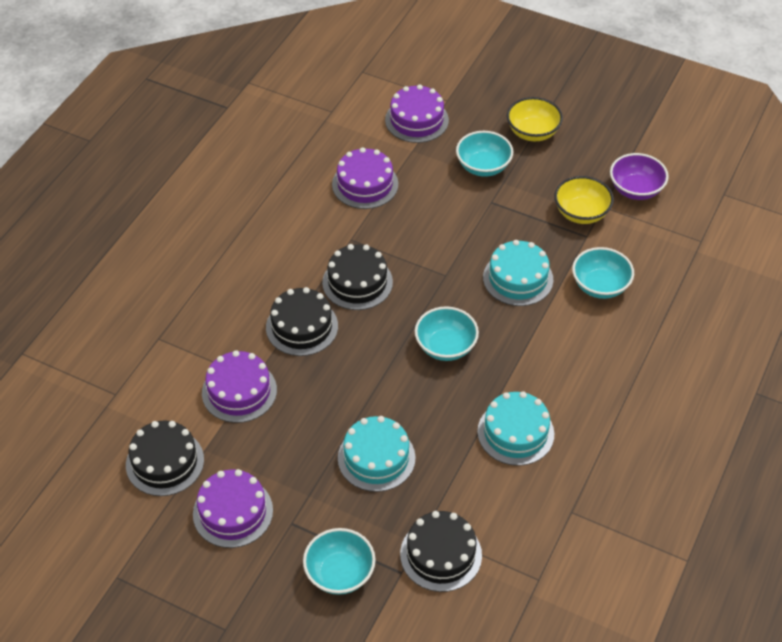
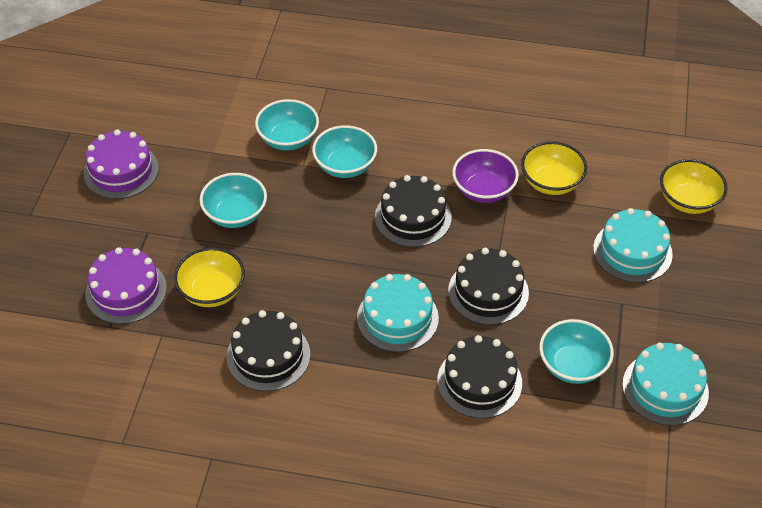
purple cake: [193,469,273,548] [202,350,277,423] [332,147,398,209] [385,84,449,143] = 4 -> [83,130,159,199] [85,247,167,324] = 2
yellow bowl: [507,97,563,141] [554,176,614,224] = 2 -> [174,247,245,307] [521,141,587,195] [660,159,727,214] = 3

